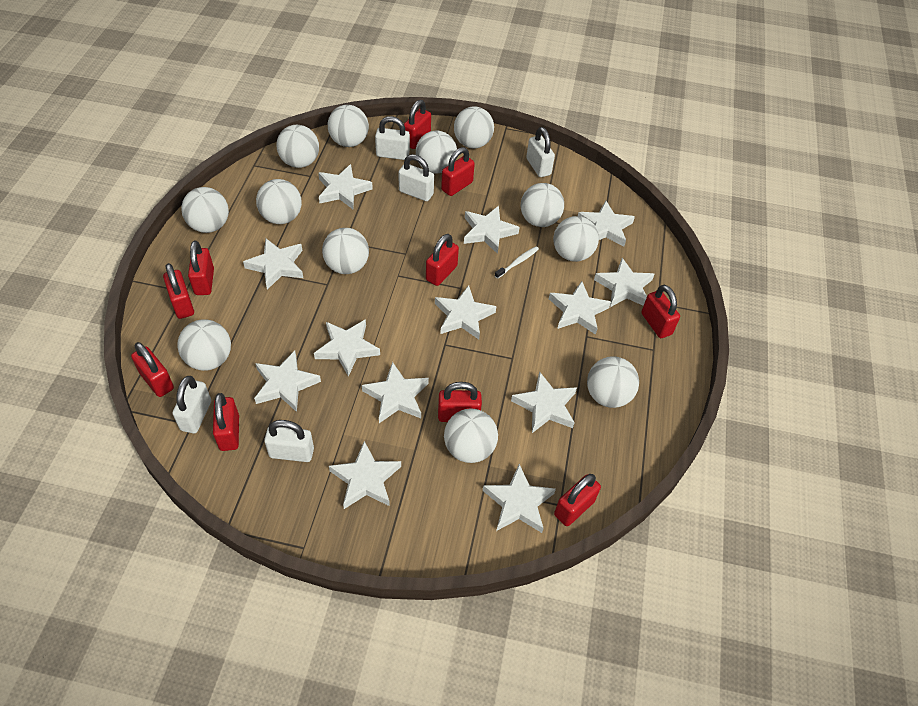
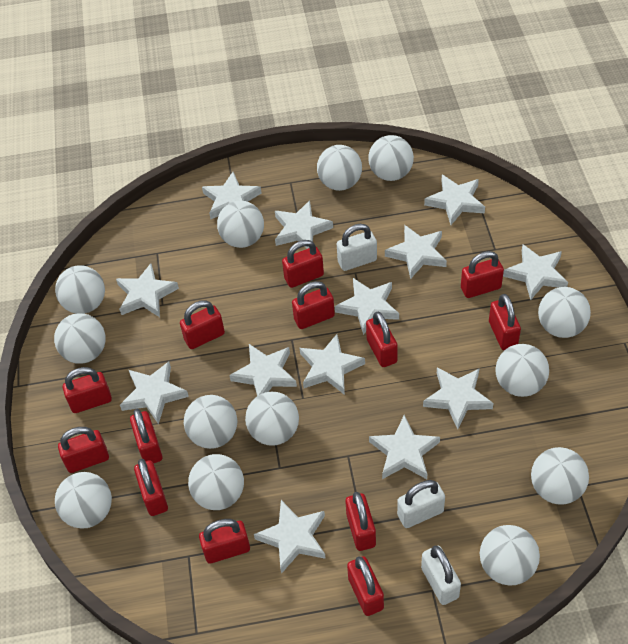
red padlock: [131,342,174,397] [163,263,194,319] [188,241,214,295] [213,393,239,451] [404,100,431,149] [426,234,459,286] [438,382,482,422] [441,147,475,196] [554,474,601,526] [641,285,680,338] = 10 -> [58,427,109,473] [63,367,112,413] [130,409,162,463] [134,459,168,516] [180,300,225,349] [199,519,250,564] [282,240,324,288] [292,281,335,329] [345,492,376,551] [347,556,384,616] [366,312,398,367] [461,251,504,298] [489,294,521,350] = 13
white ball: [177,319,231,371] [181,187,229,233] [256,179,302,224] [276,125,319,168] [322,228,369,274] [327,105,369,147] [416,130,457,174] [444,408,498,463] [454,106,494,149] [521,183,564,227] [553,216,599,262] [587,356,639,408] = 12 -> [54,313,106,364] [55,265,105,314] [55,472,112,529] [184,395,237,449] [188,454,244,510] [217,201,264,248] [245,392,299,446] [317,145,362,191] [368,135,414,181] [480,525,540,585] [495,344,549,397] [531,447,589,505] [538,287,591,338] = 13
white padlock: [173,376,211,433] [264,420,314,462] [375,116,410,160] [398,154,434,201] [526,127,555,177] = 5 -> [337,224,377,271] [397,480,445,528] [421,546,461,605] = 3
white toothbrush: [495,246,539,279] = 1 -> none = 0

